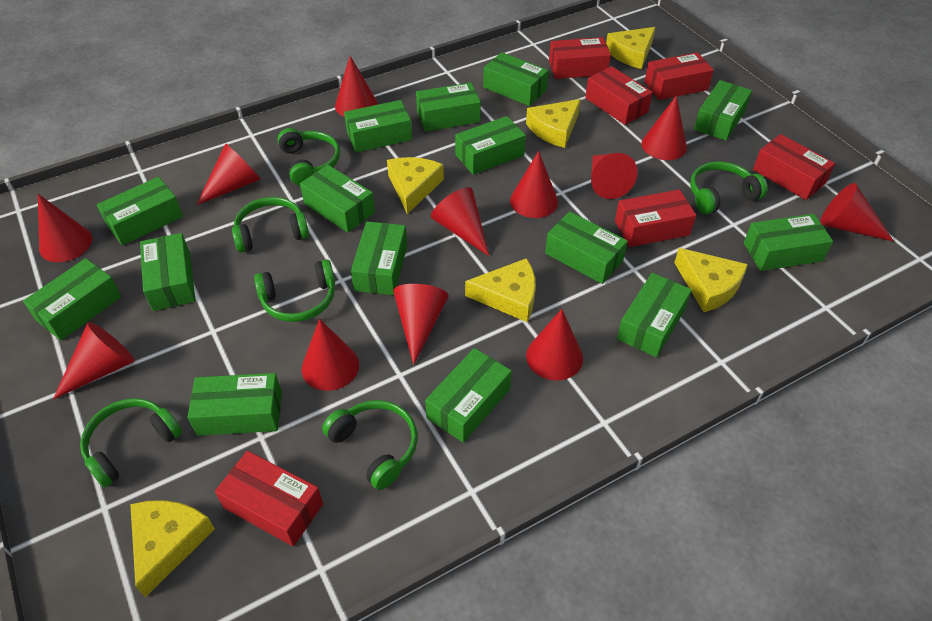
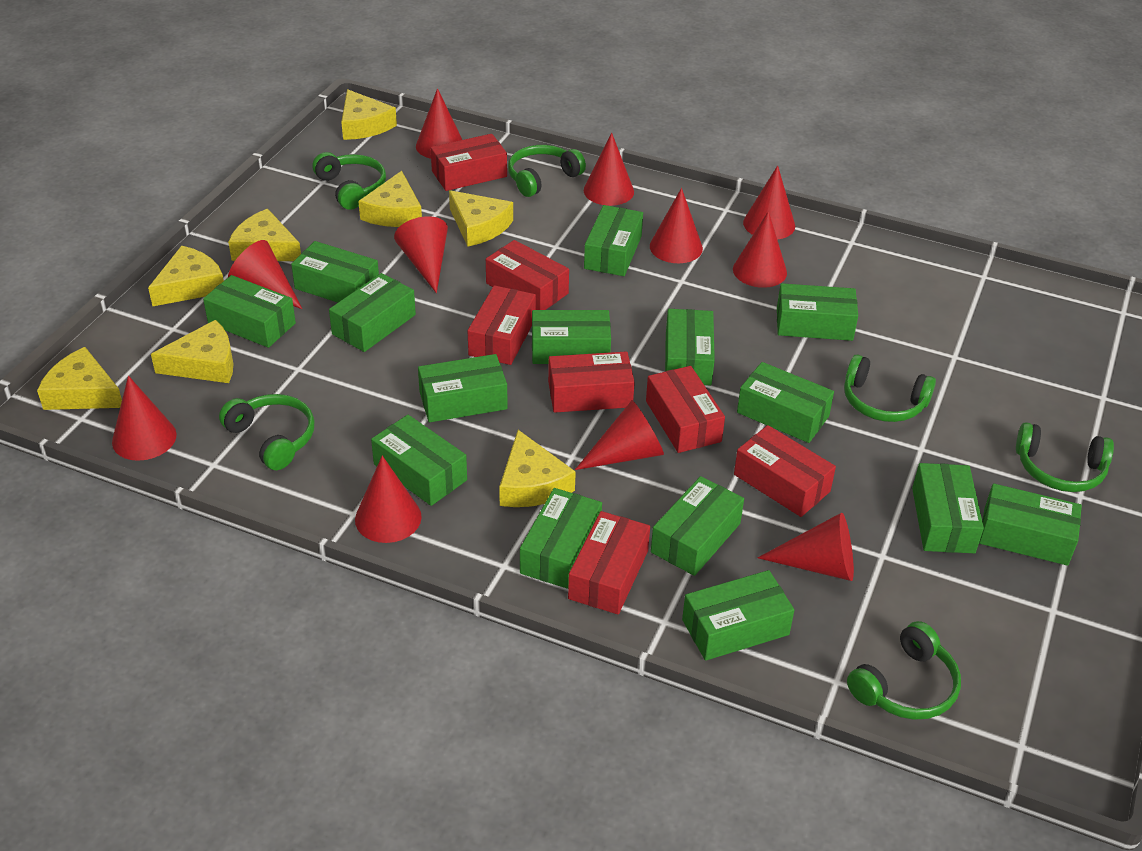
red box: [215,451,323,546] [549,37,611,79] [585,66,653,125] [615,189,696,247] [644,52,714,100] [753,134,835,200] = 6 -> [431,134,507,191] [468,285,536,365] [486,240,569,310] [548,352,635,413] [568,511,650,614] [646,366,725,453] [734,425,836,517] = 7
red cone: [38,194,92,262] [53,322,135,399] [196,144,261,206] [302,319,359,391] [335,56,378,117] [393,284,449,365] [431,187,489,256] [510,151,558,218] [526,309,583,381] [591,153,637,199] [642,95,687,160] [820,183,894,241] = 12 -> [112,376,177,461] [228,240,302,309] [355,455,422,543] [394,216,448,293] [416,88,462,159] [575,400,664,470] [584,133,634,206] [650,188,703,263] [733,211,787,288] [743,165,795,239] [758,513,854,581] = 11
yellow cheese: [130,500,215,597] [387,157,444,214] [465,258,536,322] [526,99,581,148] [606,27,656,69] [674,248,748,312] = 6 -> [37,347,122,410] [148,246,224,307] [151,320,233,383] [228,209,301,261] [341,89,397,140] [358,171,422,227] [449,190,513,247] [499,430,576,507] = 8

